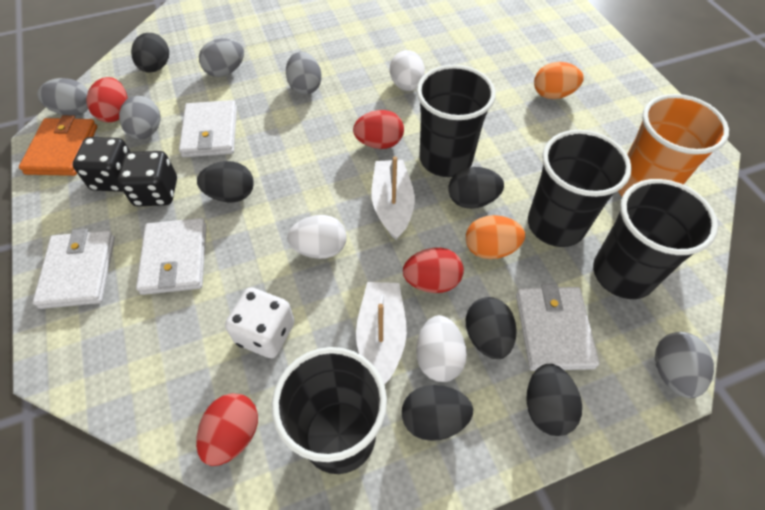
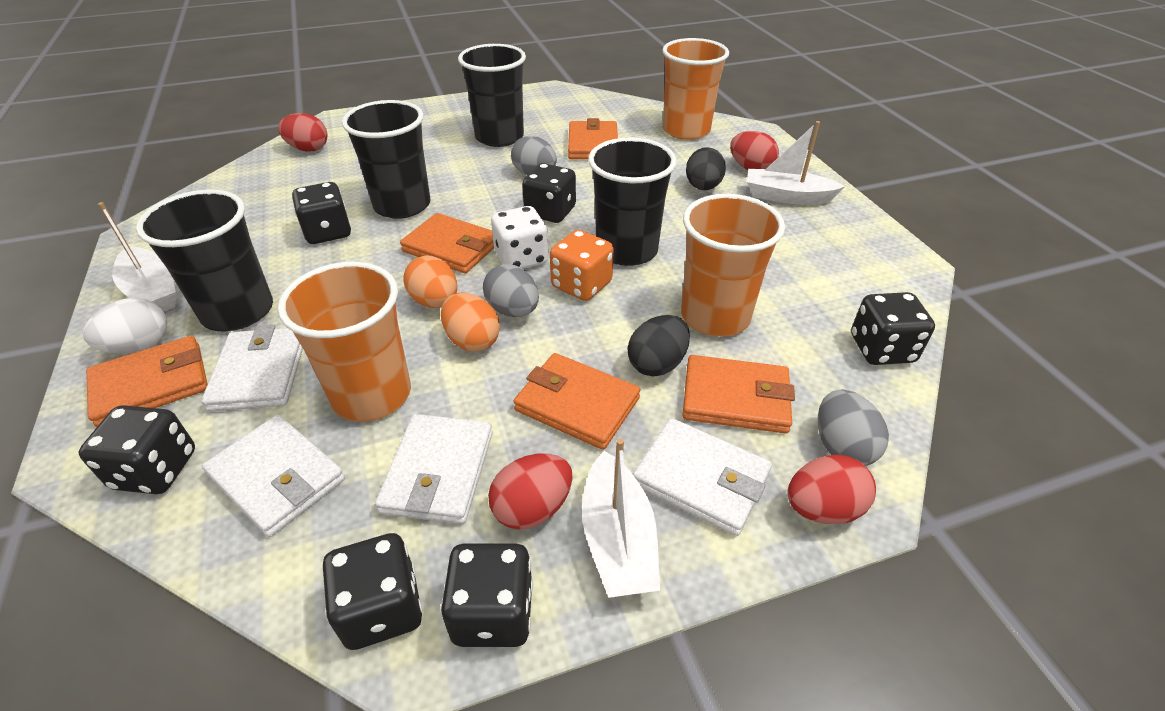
black dice: [73,137,130,192] [118,151,177,206] = 2 -> [79,405,195,494] [292,182,351,244] [323,533,423,650] [441,543,533,647] [522,163,576,223] [851,292,935,365] = 6
black egg: [131,33,169,73] [197,161,254,202] [402,385,473,441] [448,167,504,209] [466,297,517,359] [526,364,582,436] = 6 -> [628,315,690,376] [686,147,726,190] = 2
grey egg: [37,78,88,116] [119,96,161,140] [199,39,244,77] [286,52,322,95] [655,332,714,398] = 5 -> [483,264,539,317] [511,136,557,175] [818,390,889,466] = 3
orange cup: [618,94,729,196] = 1 -> [278,262,411,422] [662,38,729,140] [681,194,785,337] = 3
orange dice: none = 0 -> [550,230,614,301] = 1
orange wallet: [19,115,97,176] = 1 -> [86,335,208,427] [400,213,494,273] [514,353,640,450] [568,118,618,159] [682,355,795,434] = 5
white boat: [356,282,407,384] [372,156,415,240] = 2 -> [98,202,176,312] [582,438,660,598] [747,121,845,205] = 3
white egg: [287,215,347,259] [390,50,425,91] [416,315,467,382] = 3 -> [83,298,167,354] = 1

